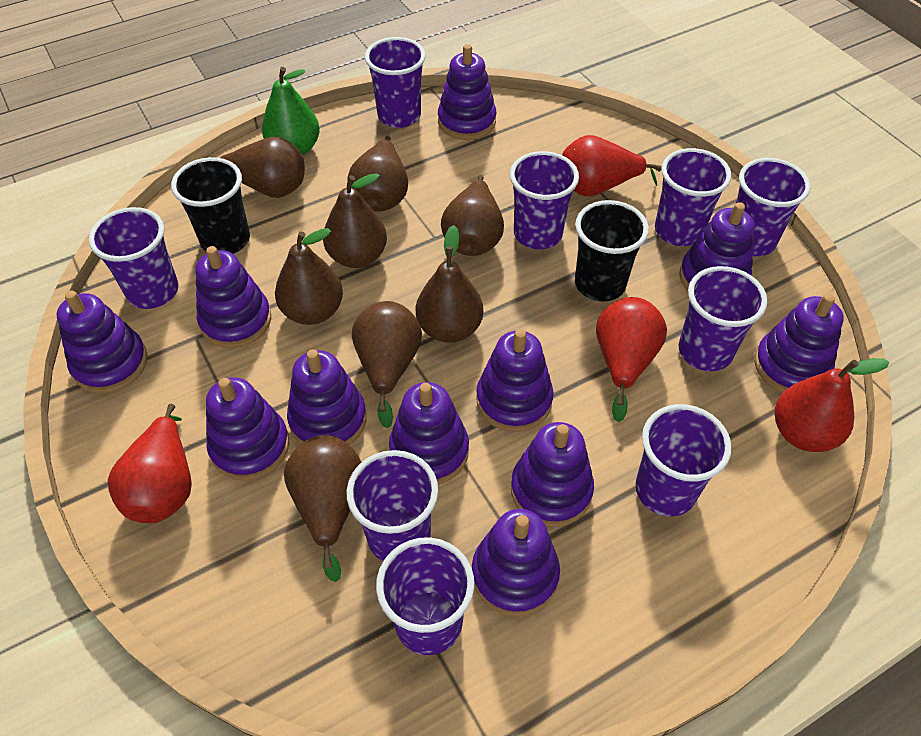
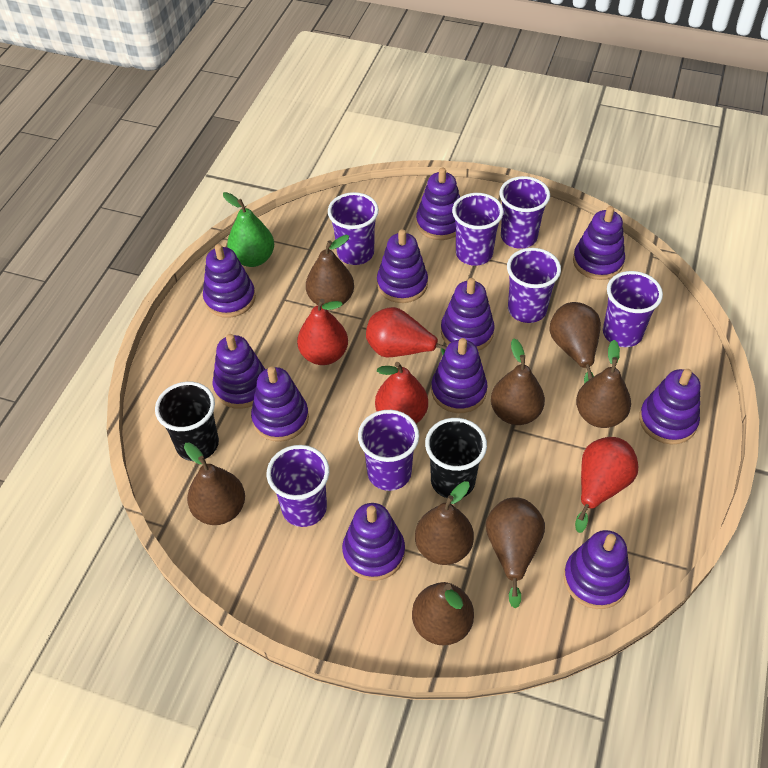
purple cup: [89,207,178,309] [346,450,438,561] [365,37,426,128] [376,537,475,655] [510,151,579,249] [635,404,732,516] [655,148,732,246] [679,266,767,371] [736,158,810,256] = 9 -> [267,445,329,527] [328,192,379,265] [358,410,419,491] [452,193,504,266] [500,176,550,249] [507,248,561,323] [603,271,663,347] = 7

